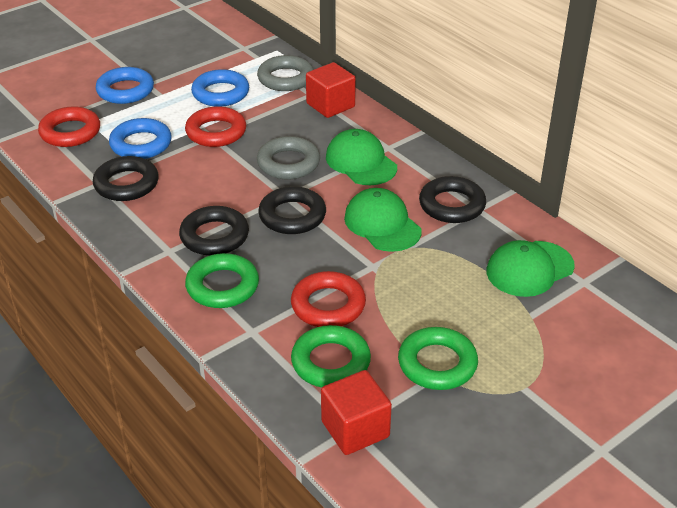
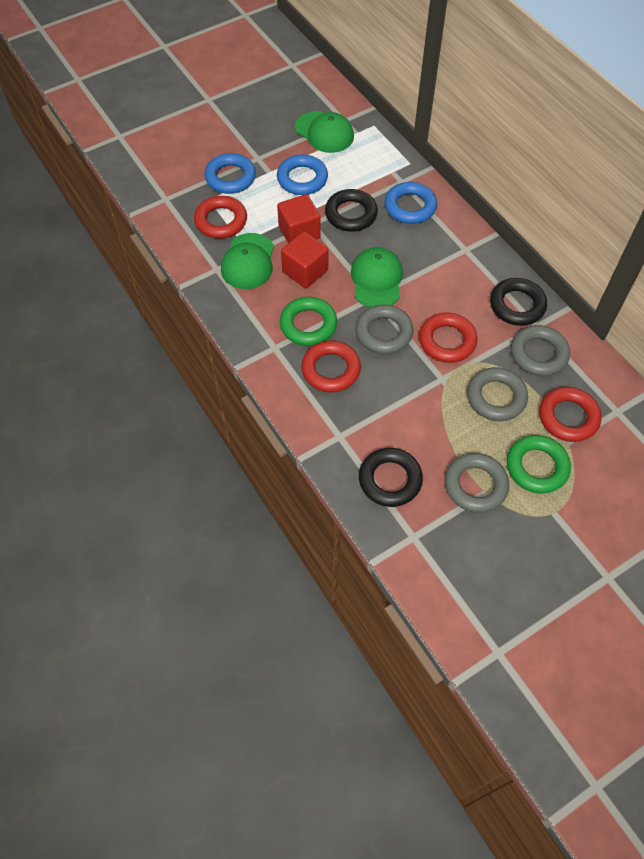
black ring: [93,156,159,201] [179,206,249,256] [258,186,326,234] [419,176,486,223] = 4 -> [325,189,378,232] [359,448,423,507] [490,278,547,326] = 3
green ring: [185,253,259,308] [291,325,371,387] [398,327,478,390] = 3 -> [280,297,337,346] [507,435,571,493] = 2
grey ring: [257,55,313,91] [257,136,320,179] = 2 -> [355,305,413,354] [445,453,509,513] [467,367,528,421] [511,325,570,376] = 4
red ring: [38,106,100,147] [185,106,246,147] [291,271,366,327] = 3 -> [194,196,247,239] [301,340,361,392] [419,313,477,363] [539,387,602,442] = 4

